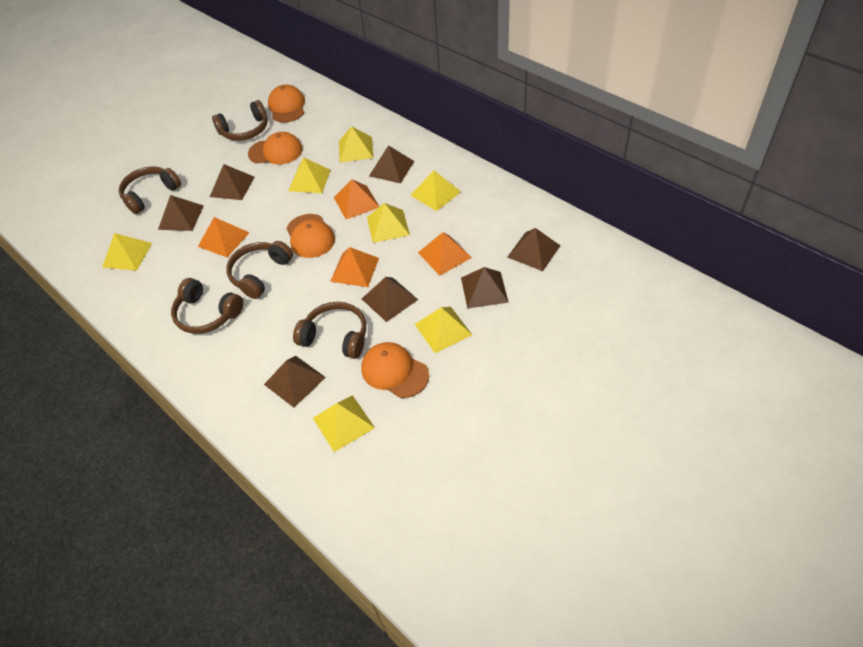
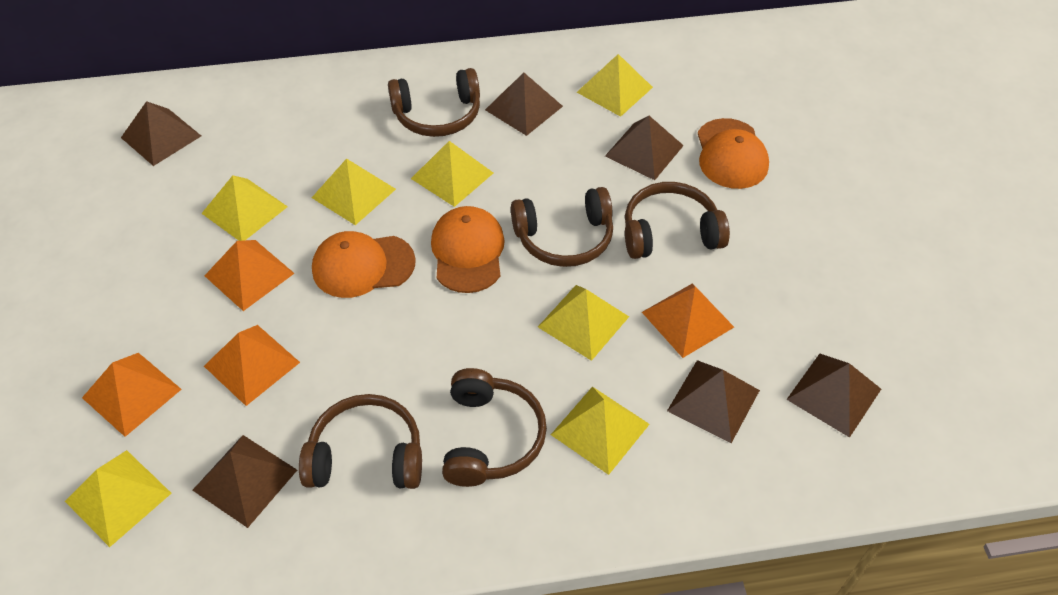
brown pyramid: [158,195,204,231] [210,164,254,200] [264,356,326,407] [362,277,418,322] [369,145,414,183] [461,267,509,309] [508,228,561,271] = 7 -> [121,101,201,166] [193,435,297,528] [485,73,563,136] [605,116,684,180] [667,360,760,443] [786,354,881,438] = 6
orange cap: [248,132,303,164] [268,85,305,122] [286,214,335,258] [361,342,429,398] = 4 -> [312,231,416,298] [431,206,505,293] [698,118,769,189] = 3

